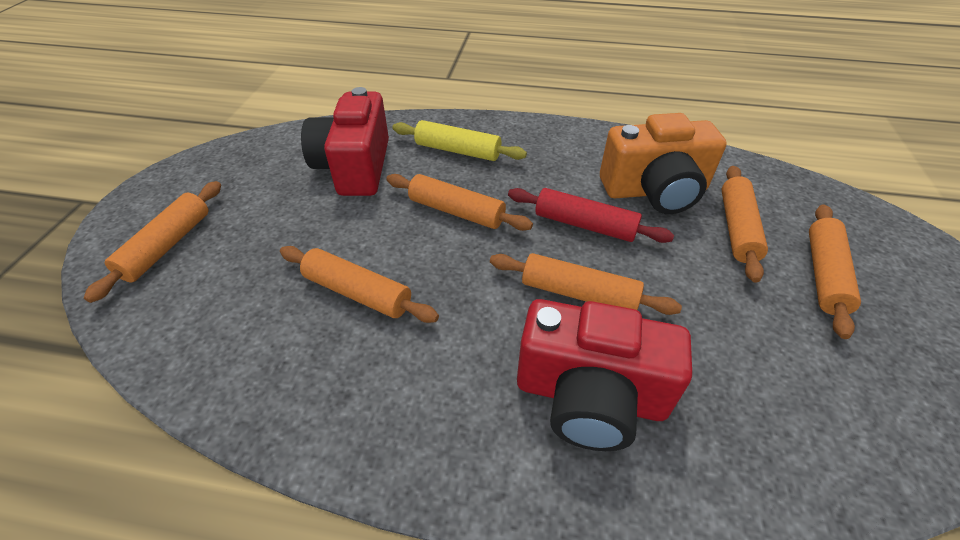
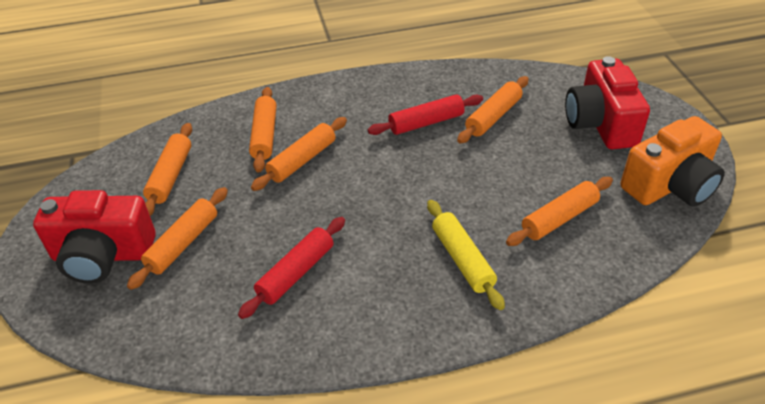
red rolling pin: [508,188,674,243] = 1 -> [238,217,345,319] [368,94,483,135] = 2

